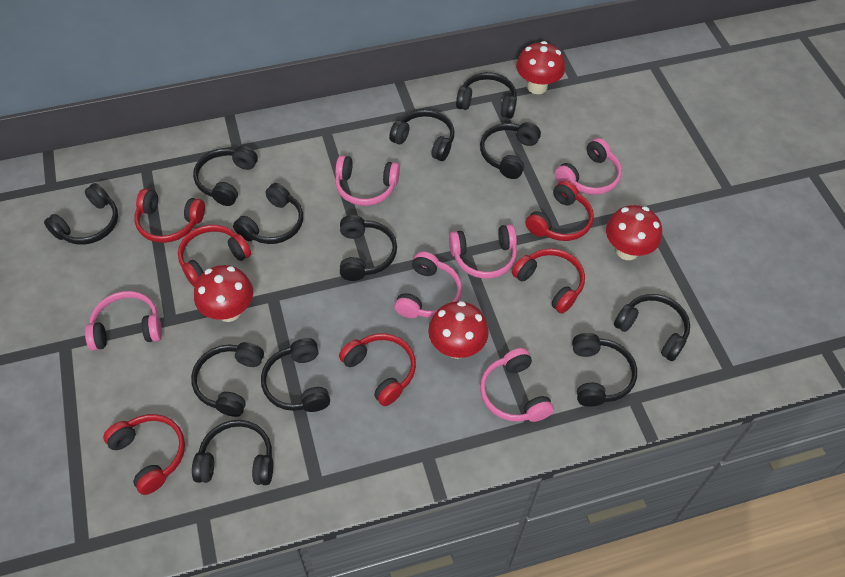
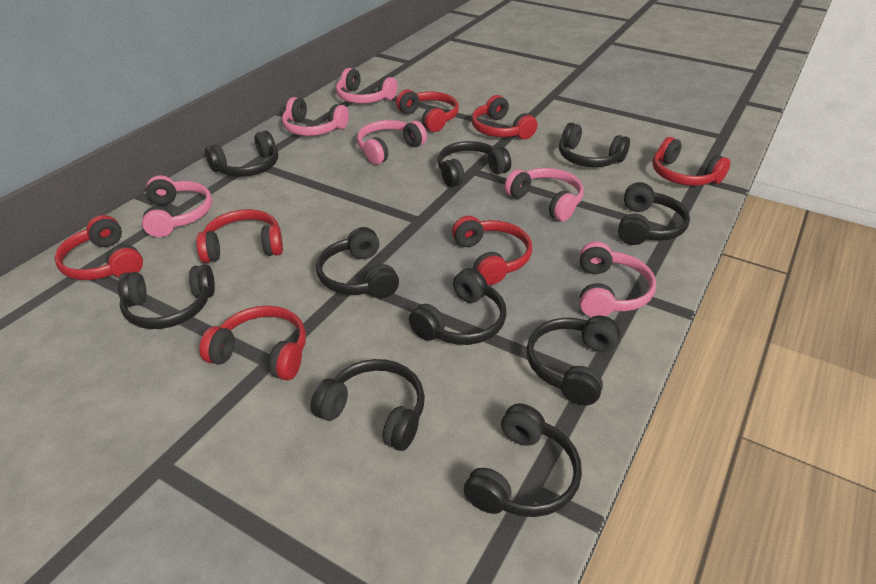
black headphones: [44,183,118,245] [191,342,264,417] [192,420,273,485] [193,146,258,206] [233,183,303,244] [261,338,330,412] [340,215,397,281] [389,109,455,161] [456,72,517,119] [480,122,541,179] [572,333,637,407] [614,294,690,361] = 12 -> [118,265,215,329] [205,130,278,177] [311,359,425,451] [316,227,399,298] [409,268,506,345] [438,141,511,187] [464,403,582,517] [527,316,621,405] [559,123,630,167] [618,182,690,245] = 10
red headphones: [103,414,185,495] [134,189,205,243] [178,225,251,287] [339,333,416,406] [512,248,585,314] [526,180,594,241] = 6 -> [55,215,143,280] [196,209,283,263] [199,306,306,381] [396,89,459,132] [452,216,532,285] [471,95,537,139] [652,137,731,186] = 7
red mushroom: [194,265,253,322] [428,301,489,359] [516,41,565,94] [606,205,662,260] = 4 -> none = 0

